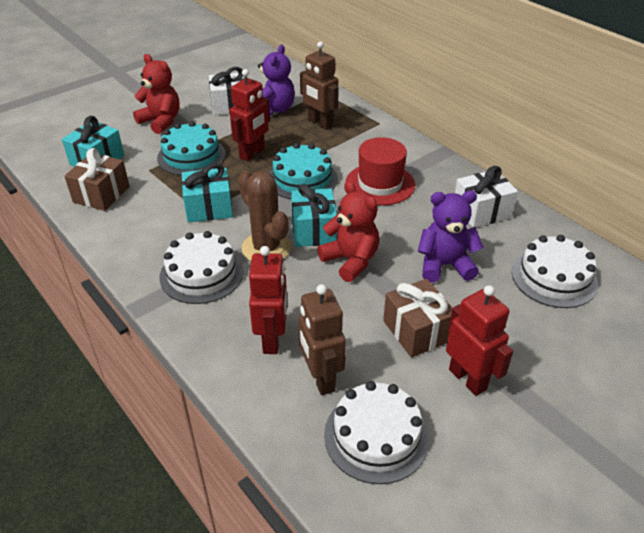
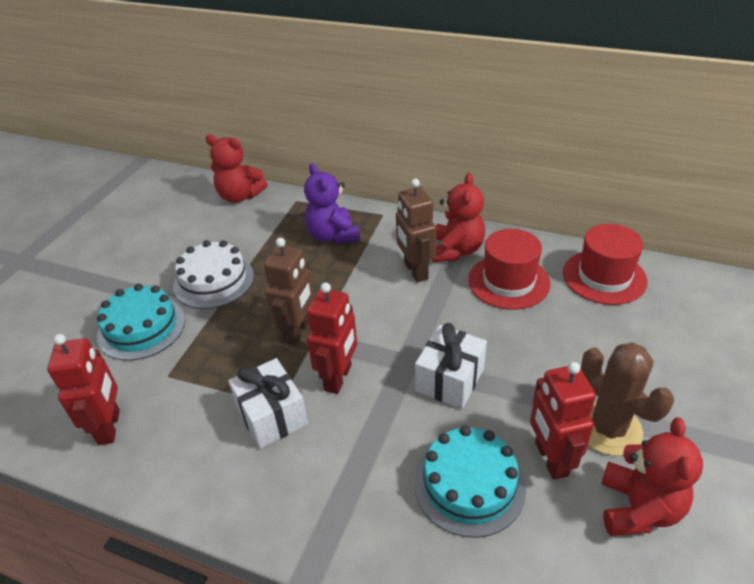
brown gift: [65,148,130,211] [383,279,452,357] = 2 -> none = 0
purple teddy bear: [258,44,295,116] [418,191,484,283] = 2 -> [304,163,360,244] = 1
red hat: [345,137,415,205] = 1 -> [468,229,551,310] [563,224,648,305] = 2
red teddy bear: [133,54,179,134] [317,181,379,282] = 2 -> [205,134,267,203] [432,173,485,262] [601,417,703,536] = 3
turquoise gift: [62,116,124,167] [182,163,233,222] [291,184,337,247] = 3 -> none = 0
white cake: [159,231,244,304] [324,381,429,484] [512,235,598,308] = 3 -> [173,240,254,309] = 1

